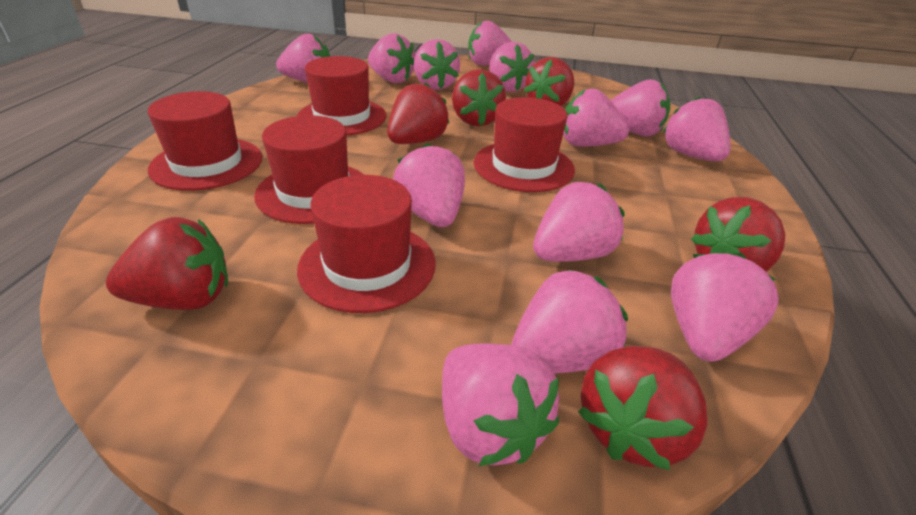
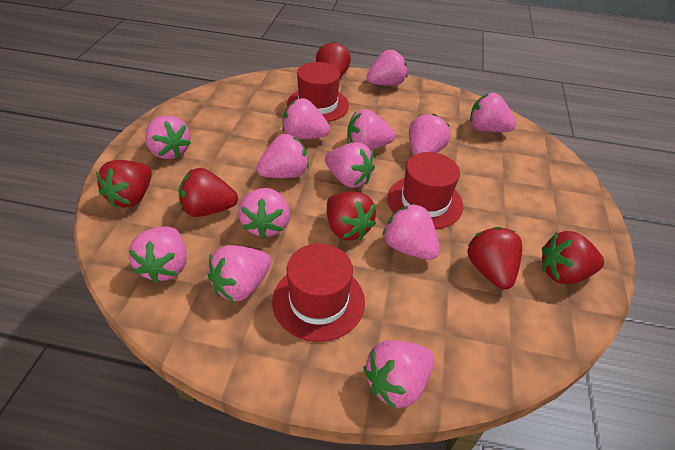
red hat: [148,91,262,191] [254,115,364,224] [297,56,387,136] [297,175,436,313] [474,97,575,192] = 5 -> [272,244,365,342] [287,62,349,122] [387,152,463,229] = 3

